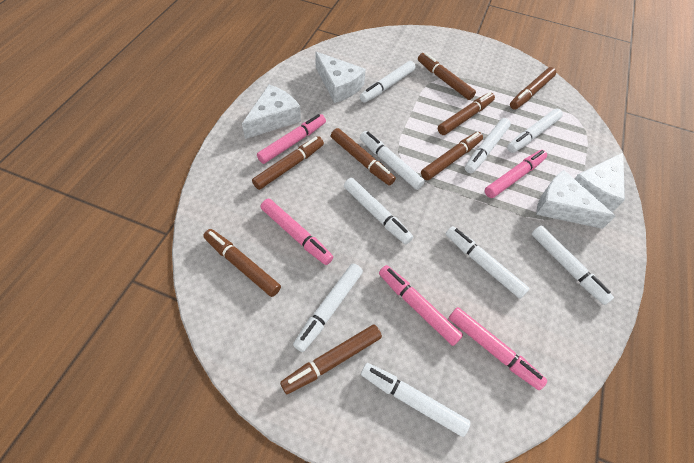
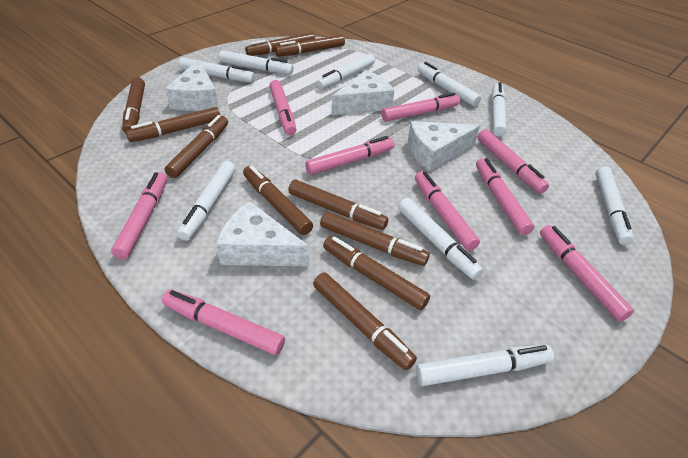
brown marker: [203,229,281,297] [252,136,324,190] [280,325,382,395] [331,128,396,186] [418,52,476,100] [421,132,483,180] [438,92,495,135] [510,67,556,109] = 8 -> [122,77,145,133] [126,107,221,142] [165,115,228,178] [243,165,313,235] [245,32,315,56] [275,35,345,57] [288,180,388,230] [313,272,417,370] [320,212,430,266] [323,236,430,310] = 10
pink marker: [257,114,326,164] [261,199,333,265] [379,265,463,346] [449,307,547,390] [485,150,547,198] = 5 -> [111,172,167,259] [162,290,285,355] [269,80,296,135] [305,136,395,175] [382,93,460,121] [415,171,480,251] [476,158,534,235] [477,129,549,193] [540,225,634,321] = 9

